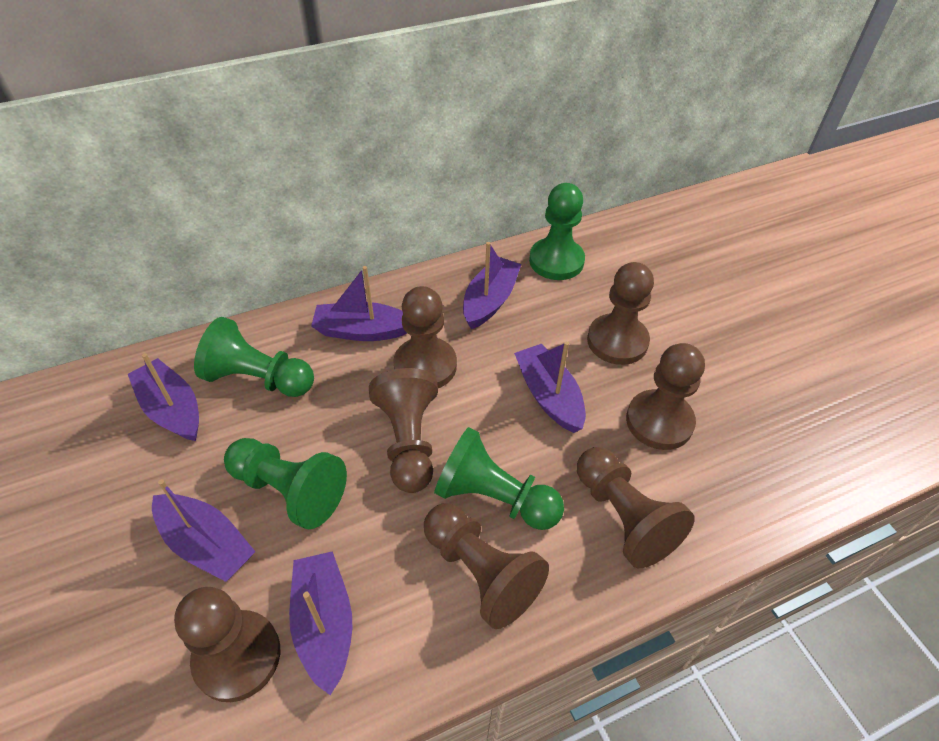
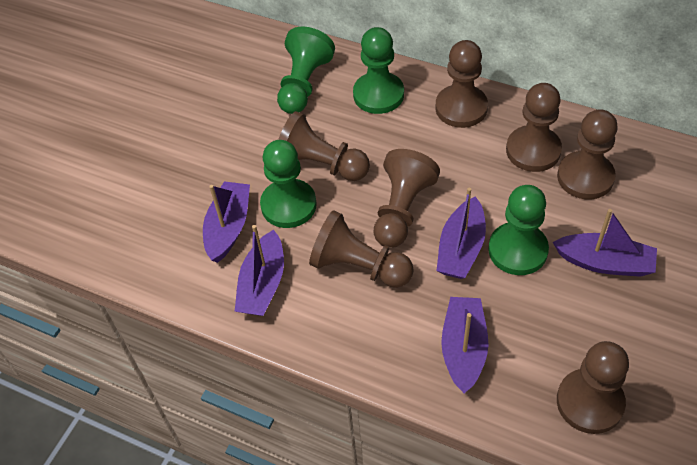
purple boat: [128,353,199,441] [152,479,256,582] [289,551,352,695] [311,266,407,341] [463,242,522,329] [514,341,586,433] = 6 -> [203,181,250,263] [235,225,284,316] [436,188,486,279] [441,297,488,394] [553,209,657,277] = 5

